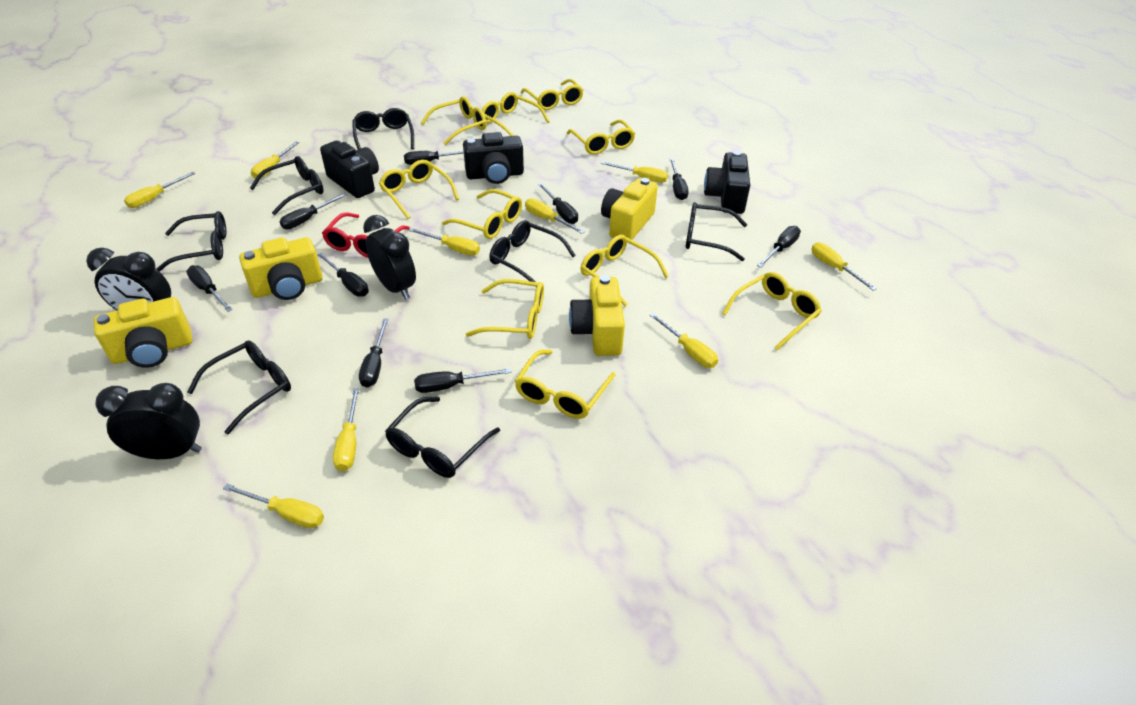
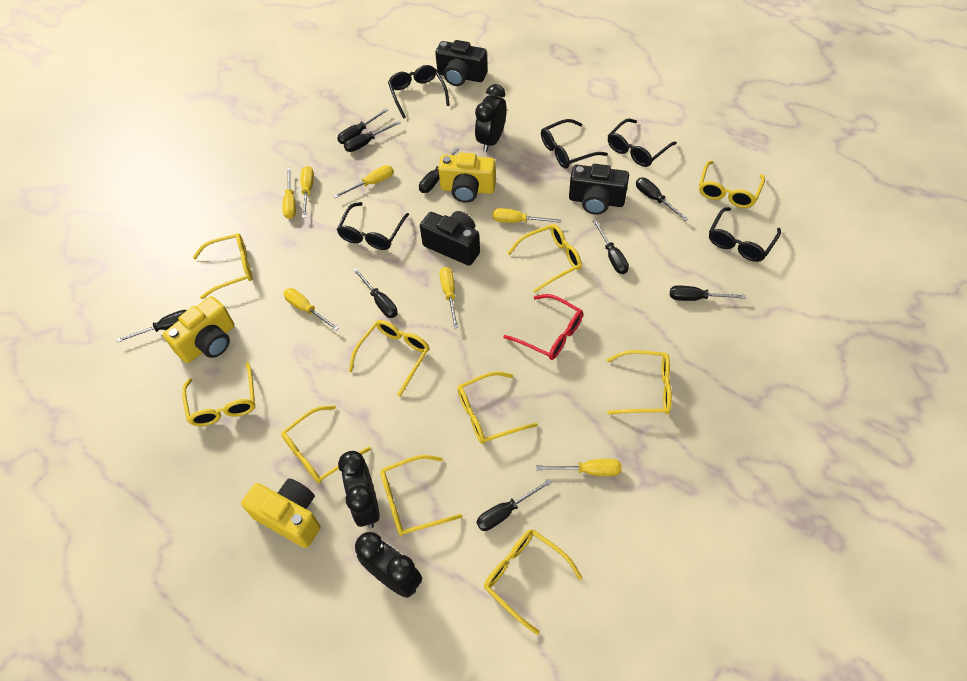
black glasses: [156,211,226,272] [187,340,291,434] [250,156,324,215] [353,108,414,150] [385,397,500,478] [489,220,576,288] [686,202,747,261] = 7 -> [336,202,409,250] [388,65,450,119] [541,119,608,168] [608,118,677,167] [709,207,781,262] = 5
yellow camera: [94,297,192,367] [239,237,323,300] [569,275,625,356] [601,178,658,243] = 4 -> [163,296,235,363] [241,478,321,548] [438,153,496,203] = 3
yellow screwdriver: [124,172,195,208] [223,484,324,528] [251,142,299,178] [333,388,360,471] [409,228,480,255] [525,198,585,234] [601,161,668,183] [650,313,718,368] [811,242,877,291] = 9 -> [282,168,296,219] [283,288,339,331] [301,166,314,218] [333,165,394,198] [440,267,458,329] [493,208,562,223] [536,459,622,476] = 7

